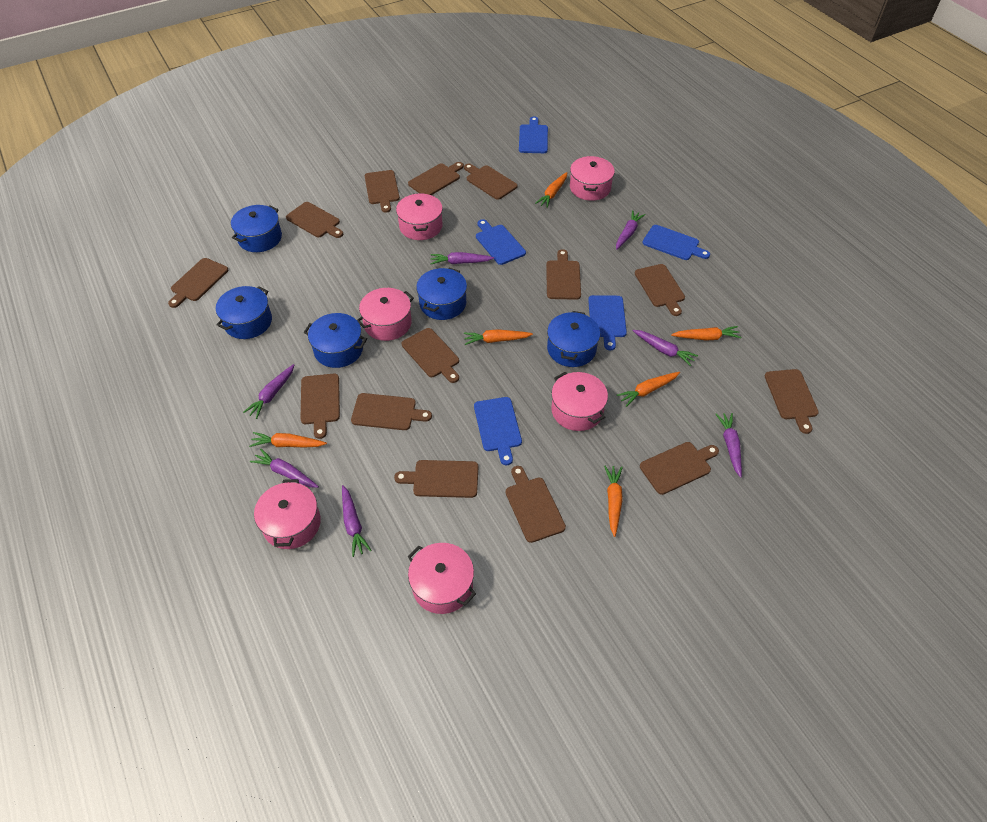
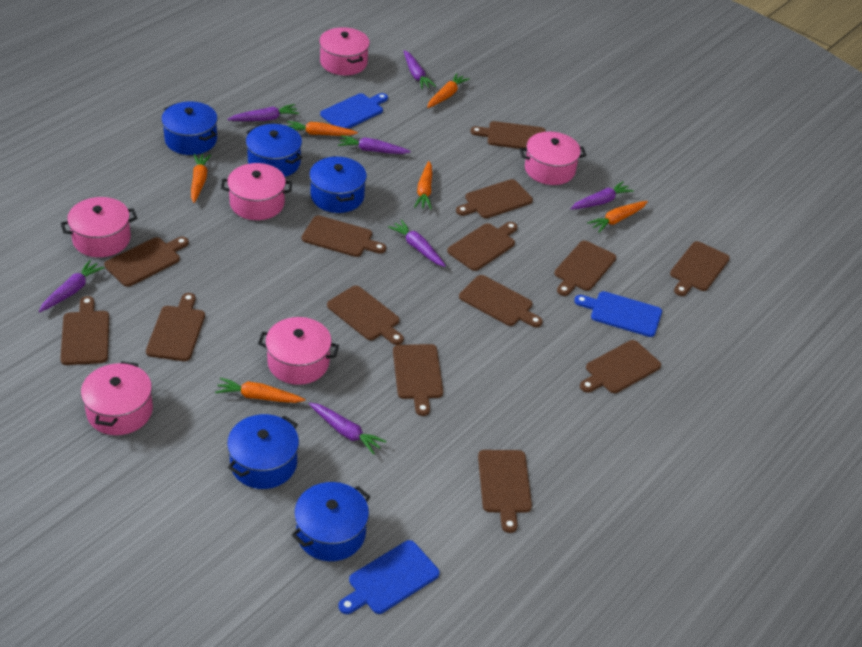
blue cutting board: [474,397,522,465] [476,219,526,265] [519,116,548,153] [588,295,627,351] [642,225,710,260] = 5 -> [320,93,388,129] [339,540,440,614] [574,291,662,337] = 3

